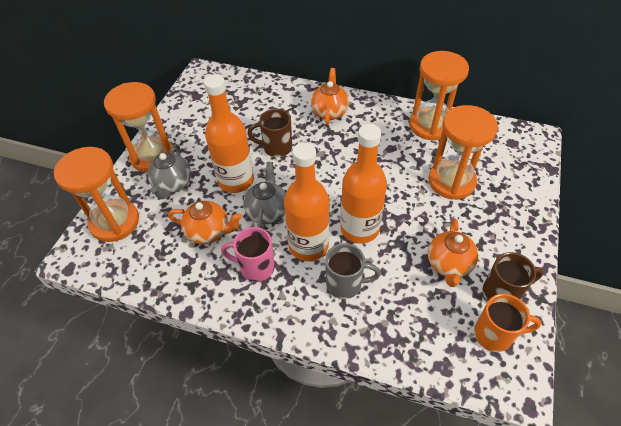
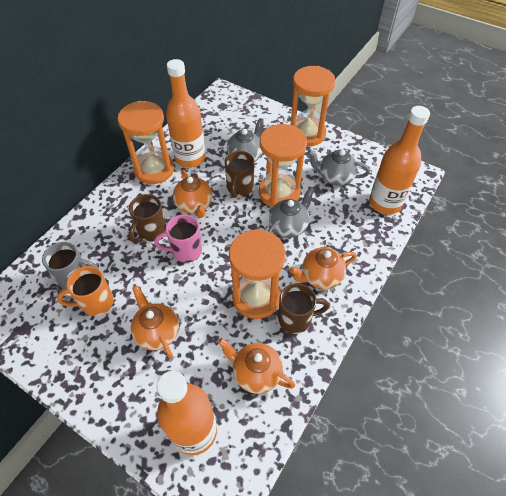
brown mug: [248,109,292,157] [483,252,544,301] = 2 -> [129,194,166,243] [225,151,254,198] [278,283,329,334] = 3
grey teapot: [147,144,191,199] [243,162,286,229] = 2 -> [227,118,264,162] [268,187,315,238] [308,149,370,186] = 3
orange teapot: [168,201,242,244] [311,68,349,125] [428,218,478,287] = 3 -> [131,285,179,359] [173,169,212,218] [218,338,295,394] [290,247,357,289] = 4

